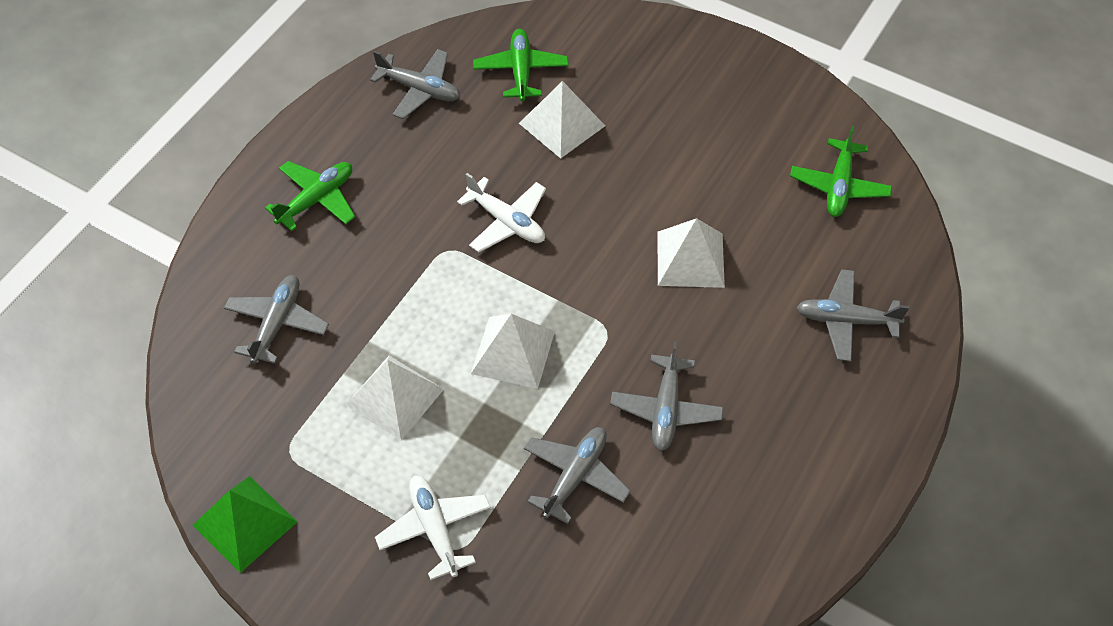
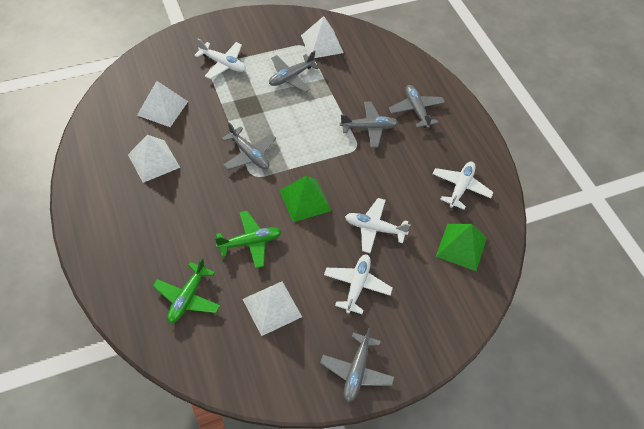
green plane: [265,161,355,231] [473,29,569,101] [790,126,892,217] = 3 -> [153,257,220,323] [215,211,281,269] = 2
green pyramid: [193,476,297,573] = 1 -> [279,175,331,222] [436,224,487,271] = 2
white plane: [375,476,491,580] [457,173,546,252] = 2 -> [194,39,246,79] [324,255,393,314] [345,198,411,253] [432,162,494,210] = 4

